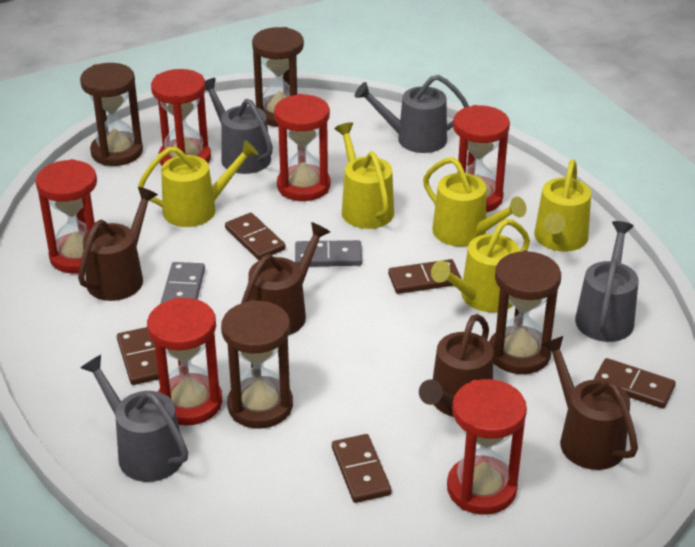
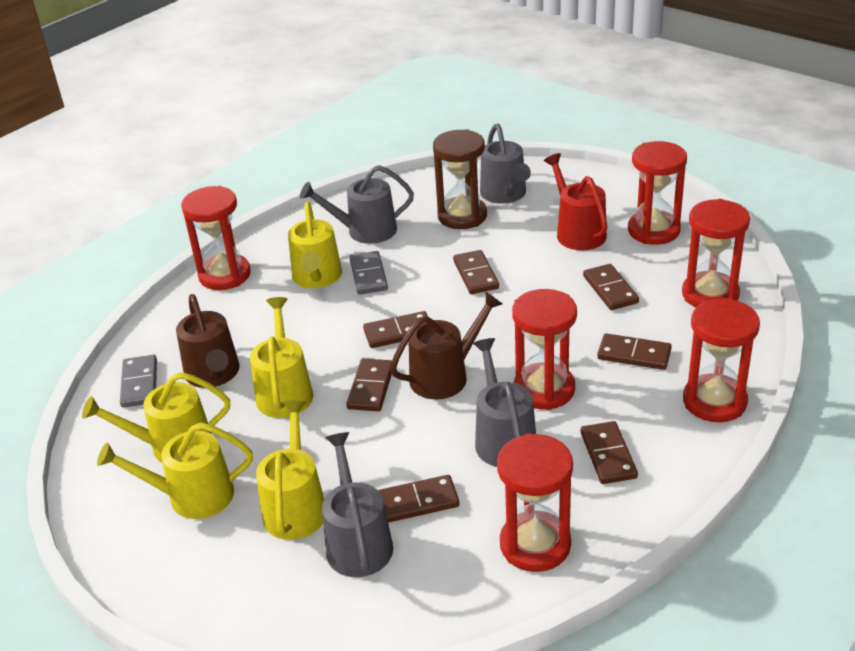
brown domino: [117,327,159,385] [225,213,286,260] [332,434,392,503] [388,259,462,294] [594,358,676,408] = 5 -> [346,359,392,411] [363,311,427,348] [378,475,460,523] [453,250,499,294] [581,421,638,484] [583,264,639,310] [597,333,672,370] = 7
brown hourglass: [80,63,143,166] [221,300,293,429] [252,27,304,127] [489,251,561,374] = 4 -> [433,129,487,229] = 1
brown watering can: [78,187,158,301] [241,222,330,335] [419,314,493,417] [541,336,638,470] = 4 -> [176,294,240,388] [390,292,502,400] = 2
red watering can: none = 0 -> [544,153,607,250] = 1

